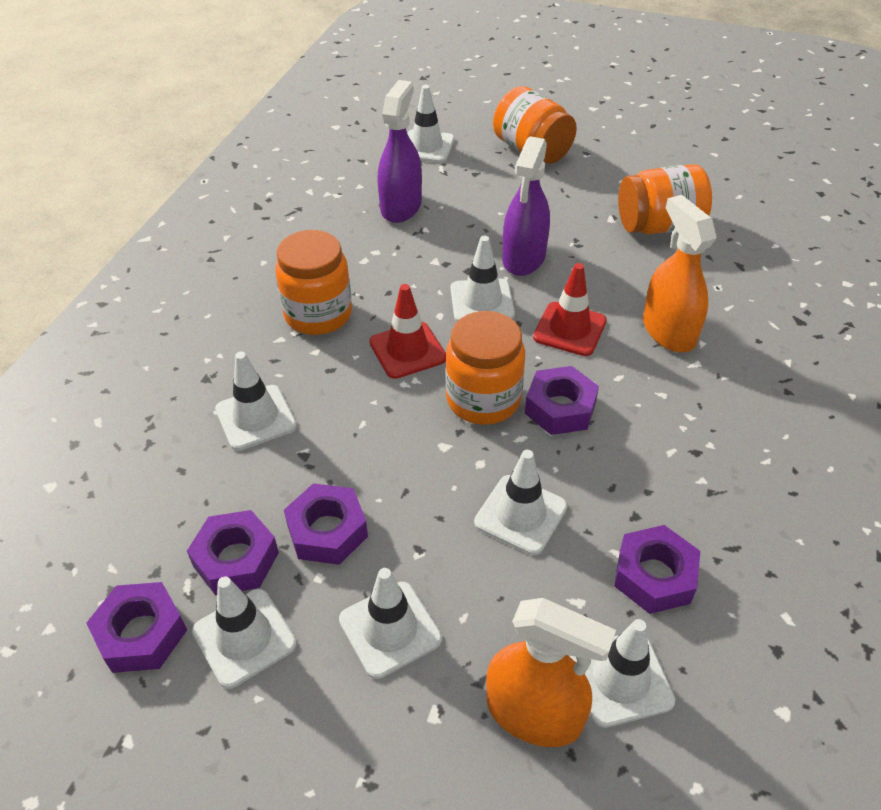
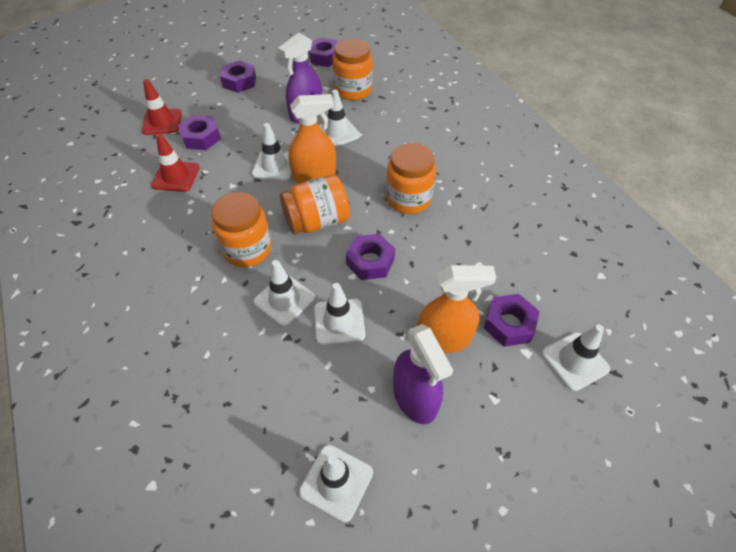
white traffic cone: [192,576,297,689] [215,351,297,451] [339,568,442,679] [407,85,455,163] [451,236,515,321] [474,450,567,555] [570,619,675,728] = 7 -> [252,123,292,181] [254,260,315,326] [299,445,373,522] [314,283,365,345] [319,90,360,147] [542,325,610,391] = 6

